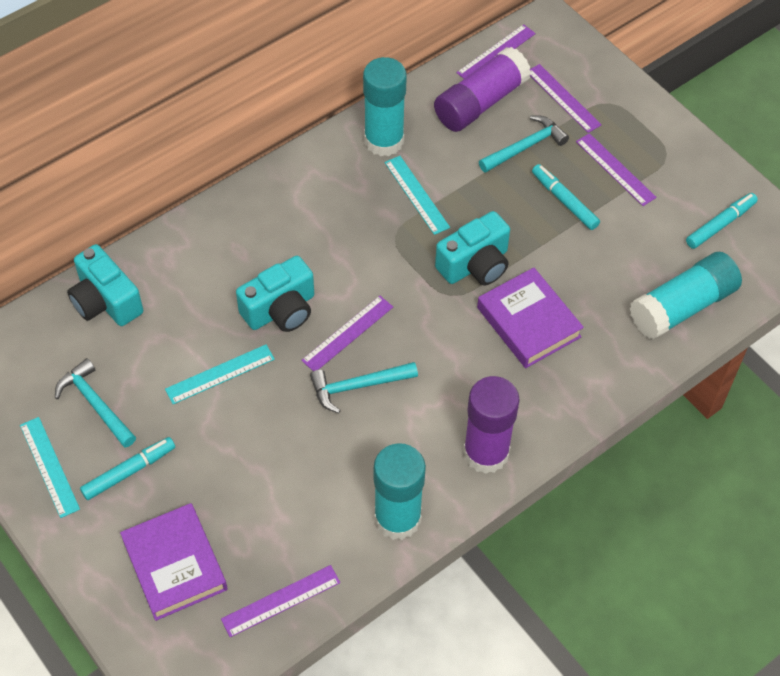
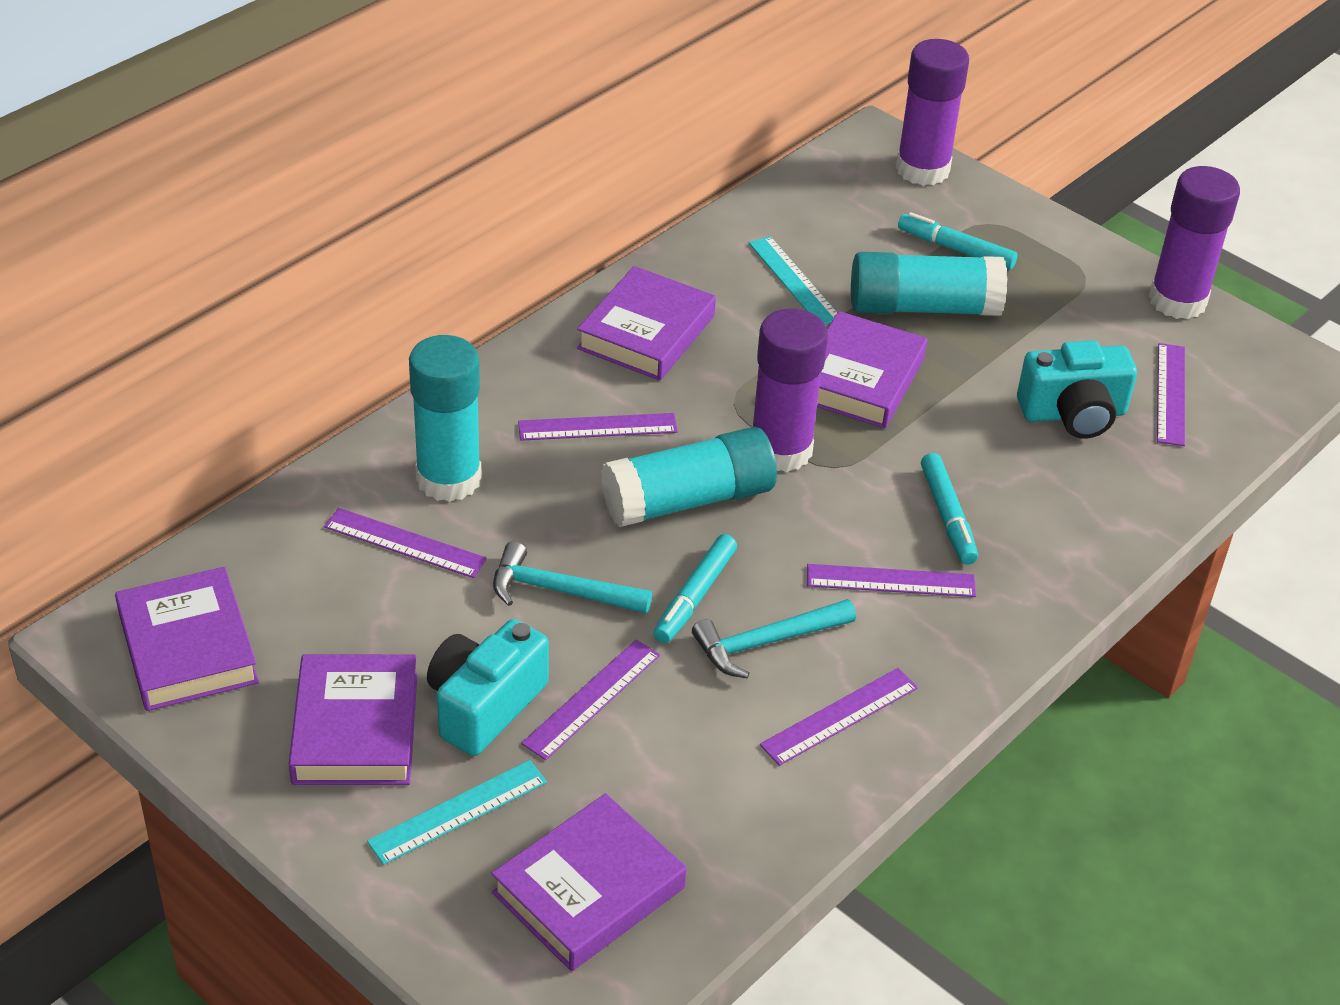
purple book: [120,503,227,621] [477,267,584,368] = 2 -> [115,567,259,711] [289,654,417,785] [491,793,687,971] [577,266,716,381] [817,311,928,428] = 5
purple glue stick: [434,47,531,132] [463,376,520,474] = 2 -> [753,309,828,472] [896,39,969,186] [1149,166,1240,319] = 3
purple ruler: [221,565,340,637] [301,296,393,371] [456,24,536,79] [530,64,602,133] [576,133,657,206] = 5 -> [324,508,487,578] [518,413,678,441] [521,640,660,760] [760,668,918,766] [807,564,976,597] [1157,343,1185,446] = 6
turquoise camera: [67,244,143,326] [236,256,314,332] [435,211,510,285] = 3 -> [427,619,549,756] [1017,340,1137,439] = 2
turquoise hammer: [55,358,136,447] [310,362,418,413] [479,116,569,173] = 3 -> [493,541,652,614] [692,599,856,678] = 2
turquoise ruler: [20,417,80,518] [165,345,275,404] [384,156,450,235] = 3 -> [367,760,547,865] [749,236,837,324] = 2

